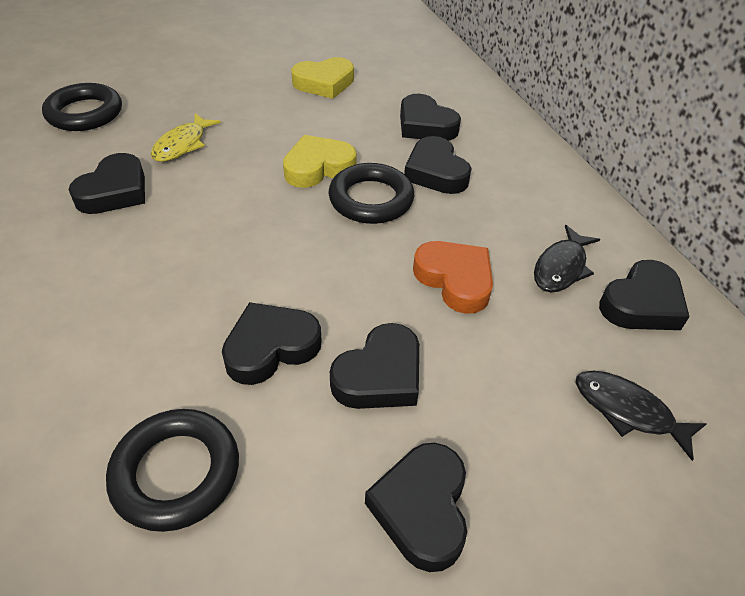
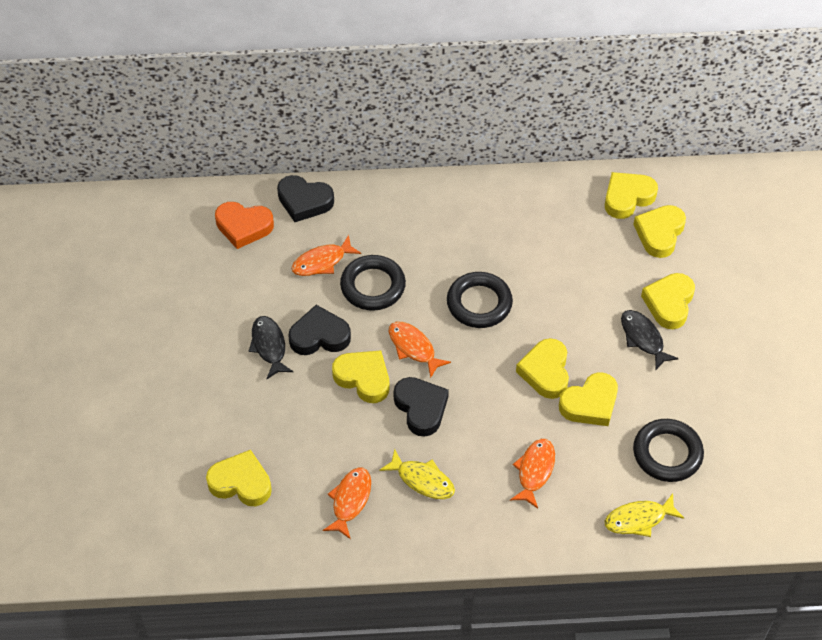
black heart: [68,153,145,214] [222,302,322,385] [330,323,419,409] [365,443,467,572] [400,94,461,141] [404,136,472,194] [599,260,690,330] = 7 -> [277,175,334,222] [288,305,351,355] [394,377,449,436] = 3
orange fish: none = 0 -> [291,235,361,276] [323,467,371,540] [389,322,451,378] [510,439,555,509] = 4
yellow fish: [151,113,221,162] = 1 -> [379,449,455,499] [605,493,684,537] = 2
yellow heart: [283,135,357,188] [291,57,354,99] = 2 -> [206,450,272,506] [332,350,389,403] [516,338,569,399] [559,372,618,426] [605,172,658,219] [633,205,686,258] [641,273,695,329] = 7

